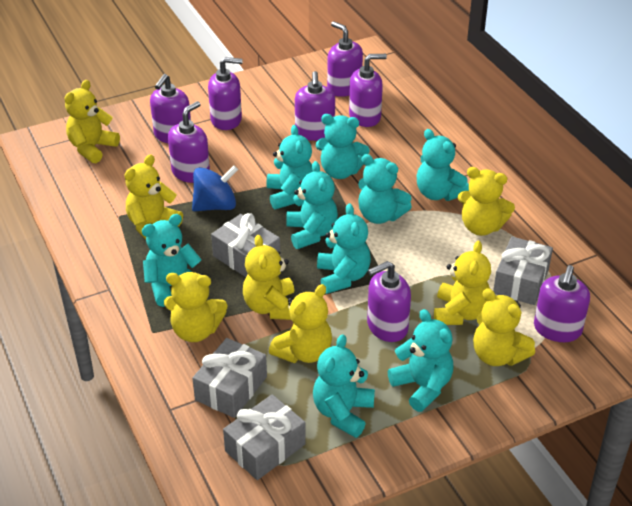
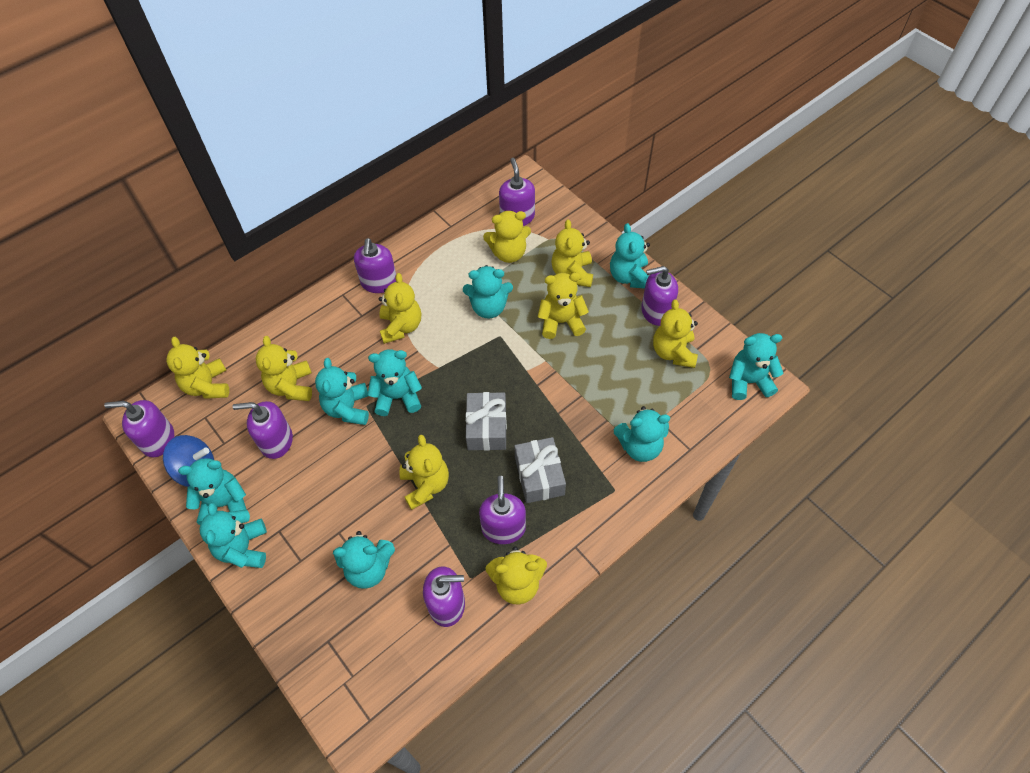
grey gift: [192,338,267,418] [211,213,280,277] [223,394,306,480] [493,237,553,305] = 4 -> [465,392,507,451] [514,437,566,503] = 2
purple soap dispenser: [150,74,191,143] [168,101,210,183] [208,57,243,130] [295,71,335,141] [327,21,363,97] [349,54,387,127] [367,261,411,342] [534,265,590,342] = 8 -> [104,400,174,457] [233,401,293,459] [354,238,396,293] [423,566,465,627] [479,476,526,544] [499,158,535,226] [641,266,678,326] = 7
yellow teddy bear: [65,80,120,163] [125,154,183,239] [164,272,227,342] [243,235,295,320] [269,284,332,363] [434,241,491,325] [458,167,515,236] [473,288,535,366] = 8 -> [166,337,229,399] [256,336,312,401] [379,273,421,344] [400,435,449,510] [483,211,531,263] [485,546,547,604] [538,273,589,339] [552,219,593,287] [653,299,698,368] = 9

